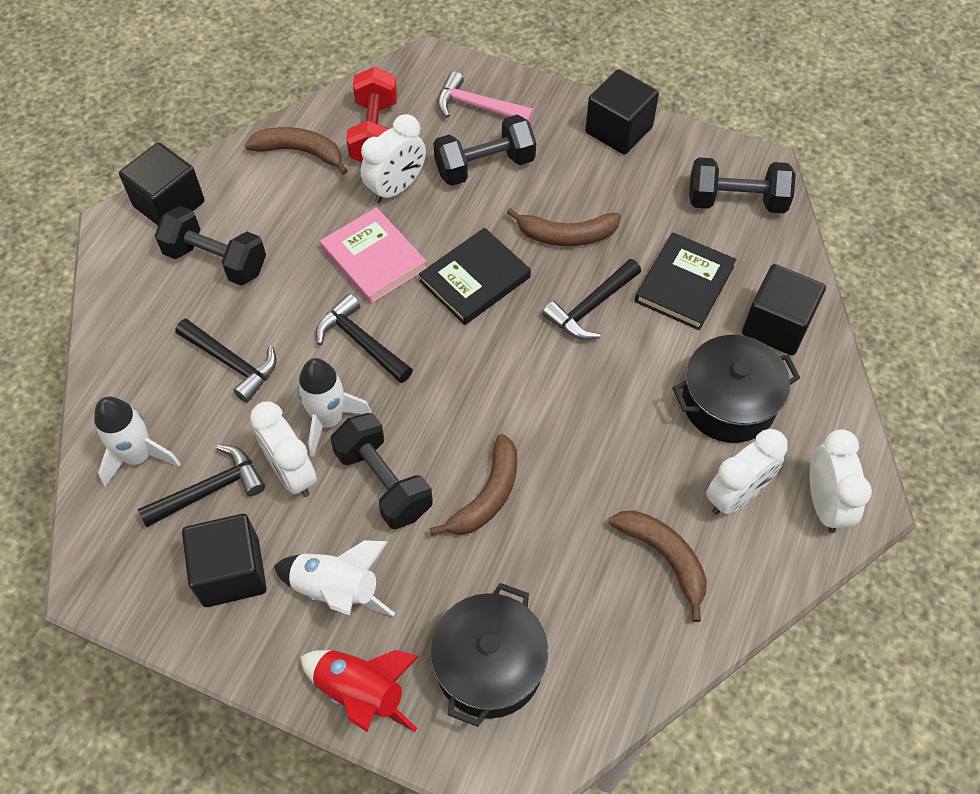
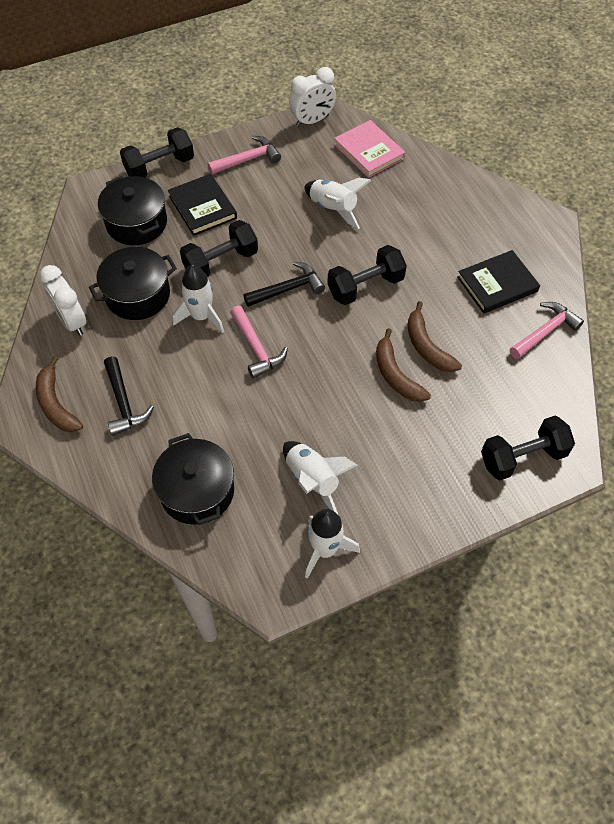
black cube: [119,143,205,225] [182,514,267,607] [585,69,659,155] [742,264,826,356] = 4 -> none = 0
black hammer: [138,445,265,527] [176,319,276,402] [316,294,413,383] [542,259,641,340] = 4 -> [104,356,154,436] [243,262,325,307] = 2
black pot: [430,583,548,727] [672,335,800,443] = 2 -> [89,247,177,320] [98,176,167,245] [152,433,234,525] = 3
brown banana: [245,127,348,175] [430,434,517,536] [507,208,621,246] [609,510,707,622] = 4 -> [36,356,83,432] [376,328,431,402] [408,301,462,372] = 3
pink hammer: [437,71,534,123] = 1 -> [208,136,281,174] [230,306,288,378] [510,302,584,359] = 3
red dumbbell: [346,67,397,162] = 1 -> none = 0
red rocket: [301,650,419,732] = 1 -> none = 0
white clock: [250,402,317,497] [361,114,426,203] [706,429,788,515] [809,429,872,533] = 4 -> [40,265,86,336] [289,67,336,127] = 2
white rocket: [94,396,181,487] [274,540,395,617] [297,358,372,457] = 3 -> [172,265,224,333] [283,441,358,514] [304,178,371,229] [305,509,360,579] = 4

